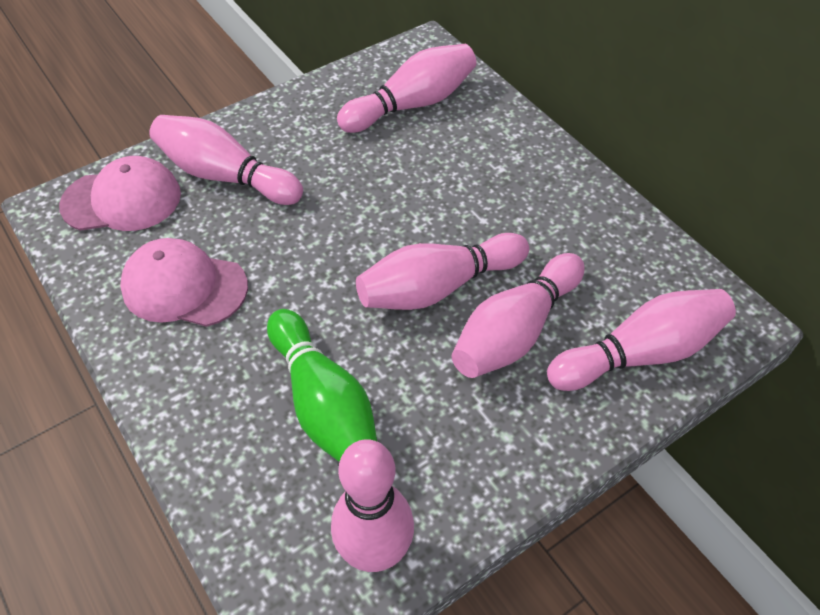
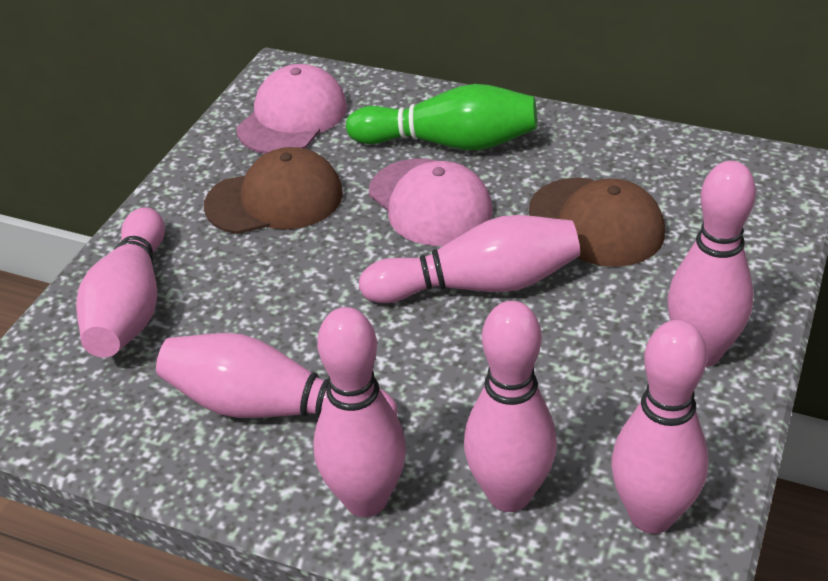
brown cap: none = 0 -> [204,147,343,234] [529,178,665,267] = 2
pink bowling pin: [149,115,303,205] [331,439,414,572] [337,44,477,133] [356,233,529,310] [452,253,585,378] [547,289,736,391] = 6 -> [76,207,165,357] [156,333,397,418] [314,307,406,517] [359,215,580,303] [464,301,557,512] [611,320,708,534] [667,161,756,367] = 7

